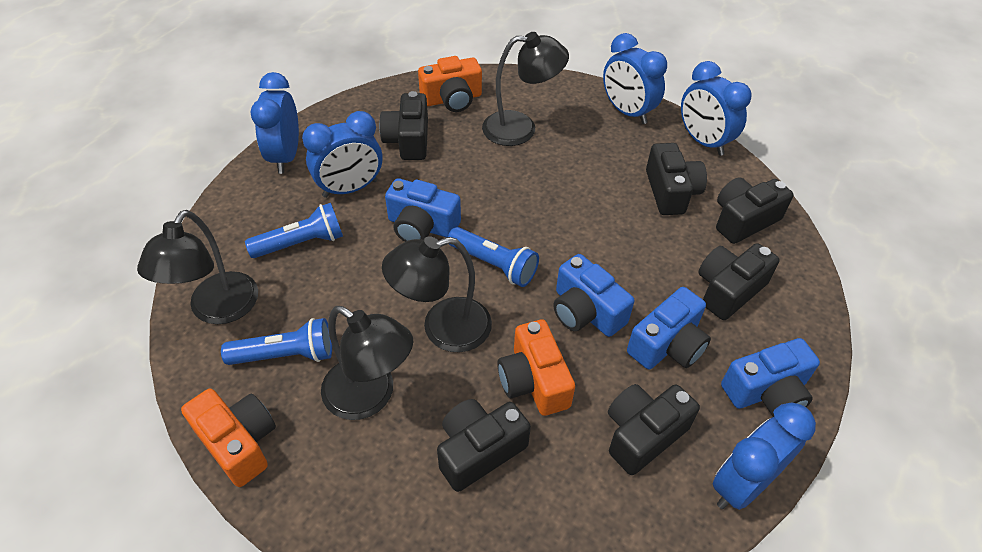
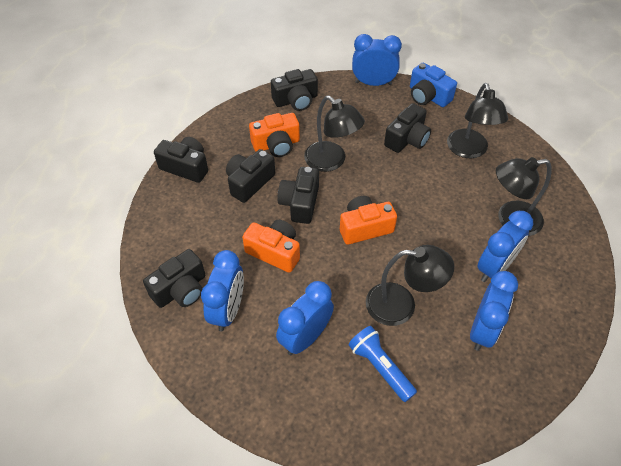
blue camera: [385,178,461,242] [553,254,634,337] [627,287,711,369] [721,338,820,417] = 4 -> [410,63,457,107] = 1
blue flashlight: [221,318,332,365] [245,203,343,258] [448,227,539,287] = 3 -> [348,326,417,402] = 1

